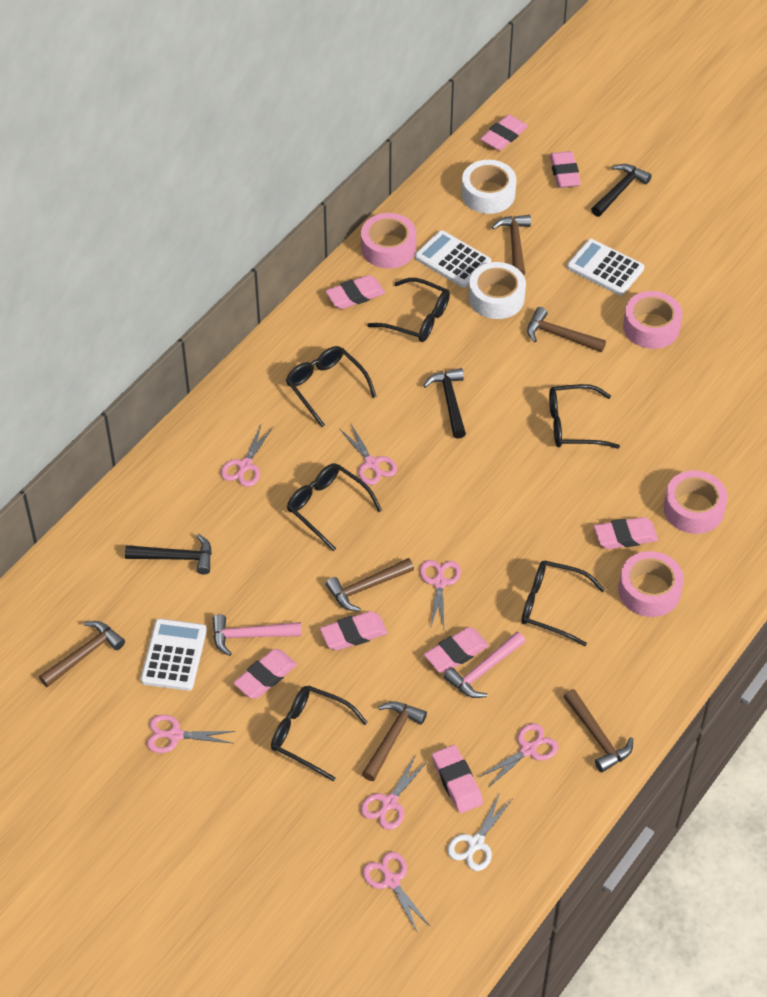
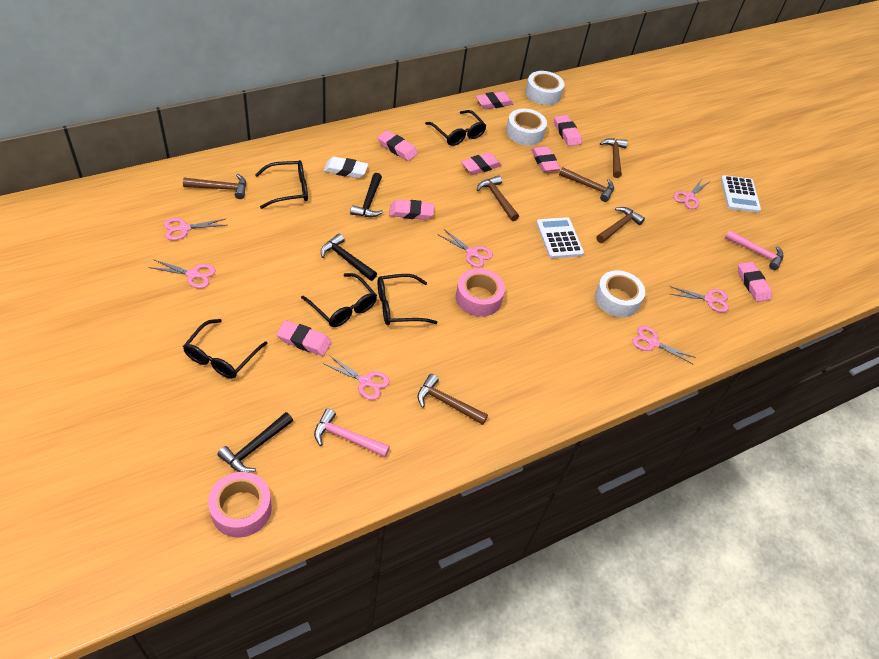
black glasses: [271,685,368,781] [286,346,377,427] [287,463,382,551] [367,278,450,342] [522,561,605,646] [549,384,620,449] = 6 -> [183,319,268,379] [255,160,308,209] [301,273,377,327] [378,274,438,325] [425,110,486,146] = 5
pink tape: [361,213,416,268] [618,551,684,617] [623,291,683,349] [664,470,728,534] = 4 -> [208,472,272,538] [456,268,505,317] = 2
white calculator: [141,619,207,691] [415,230,491,288] [567,239,644,295] = 3 -> [536,217,584,259] [721,175,761,213] = 2
white eraser: none = 0 -> [323,157,368,178] = 1
white scissors: [447,793,512,871] = 1 -> none = 0
white tape: [461,160,516,214] [469,262,526,319] = 2 -> [506,109,547,145] [525,71,564,105] [595,270,645,317] = 3

